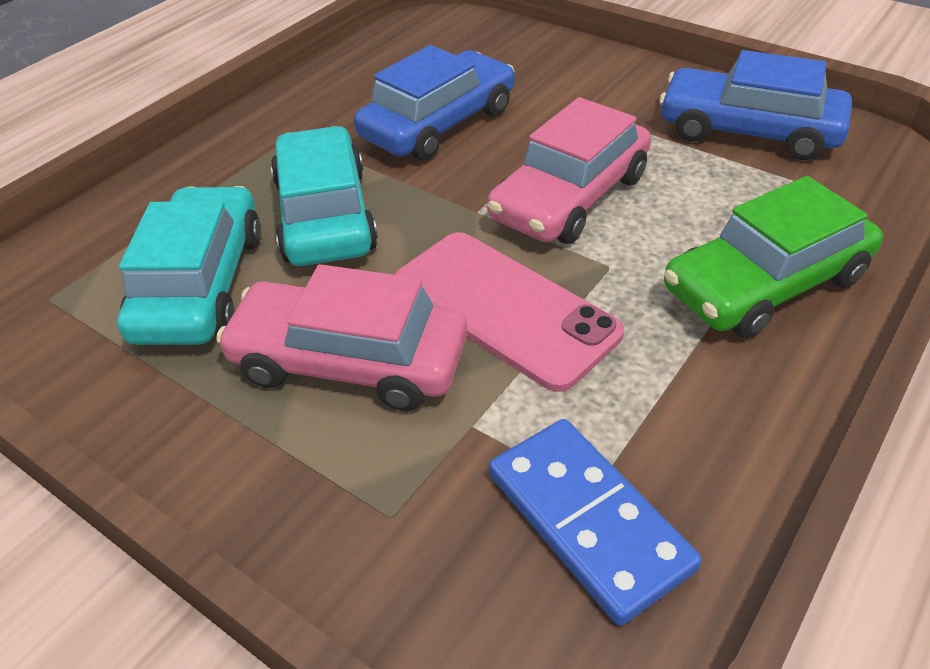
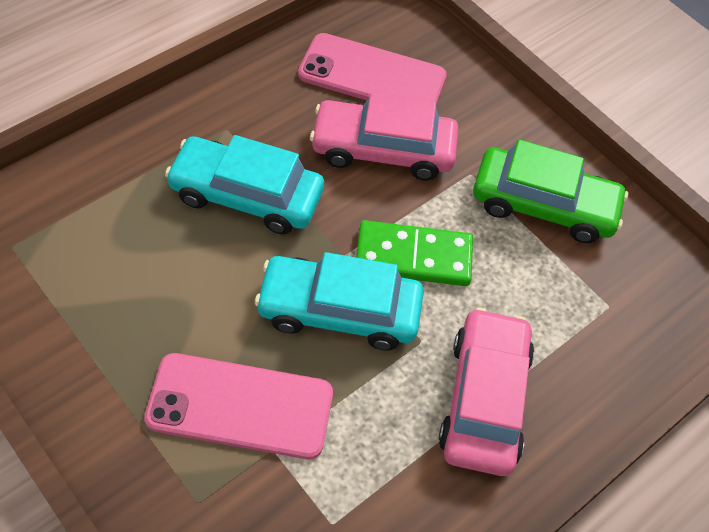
blue car: [354,45,514,160] [659,50,852,160] = 2 -> none = 0
blue domino: [489,419,702,626] = 1 -> none = 0
green domino: none = 0 -> [356,220,473,286] = 1
pink phone: [394,232,624,392] = 1 -> [144,353,333,459] [298,33,447,104] = 2

